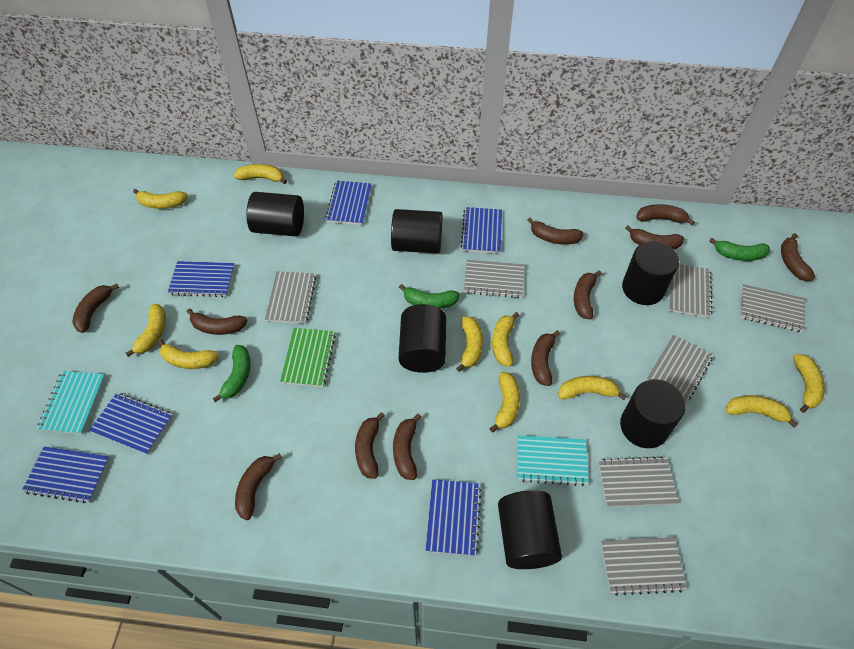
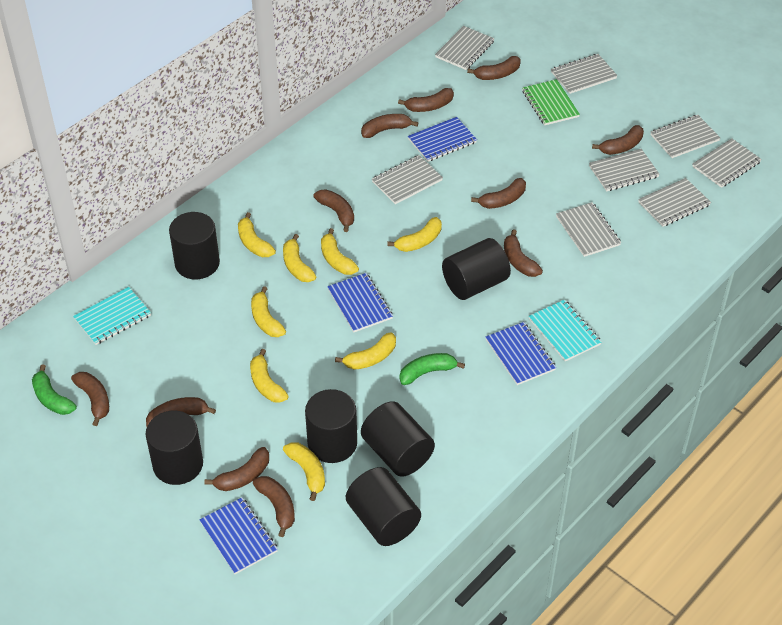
blue notebook: [22,446,110,503] [89,393,173,455] [167,261,235,297] [325,181,372,225] [426,479,481,556] [461,207,502,254] = 6 -> [200,497,278,574] [327,273,393,332] [408,117,477,162] [486,322,556,385] = 4
green banana: [212,345,251,402] [399,284,460,309] [709,238,770,261] = 3 -> [32,365,77,415] [400,353,465,385] = 2
grey notebook: [265,271,316,324] [464,259,524,298] [598,456,679,507] [601,537,687,596] [646,334,713,402] [669,264,713,318] [740,284,805,332] = 7 -> [372,155,443,204] [435,26,495,70] [551,54,618,94] [556,202,621,257] [589,149,660,191] [638,178,711,227] [651,115,720,158] [692,138,762,188] = 8
yellow banana: [126,304,166,357] [133,189,188,209] [158,339,219,369] [234,164,287,184] [456,316,483,372] [489,372,520,433] [492,312,519,367] [558,376,626,400] [726,395,798,428] [794,354,825,413] = 10 -> [238,212,276,257] [250,349,289,403] [251,286,286,337] [283,234,317,282] [283,442,325,501] [321,228,359,275] [335,332,396,370] [387,217,442,252] = 8

